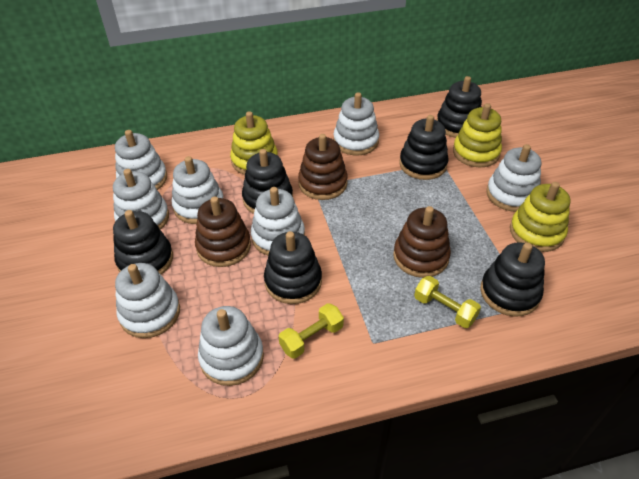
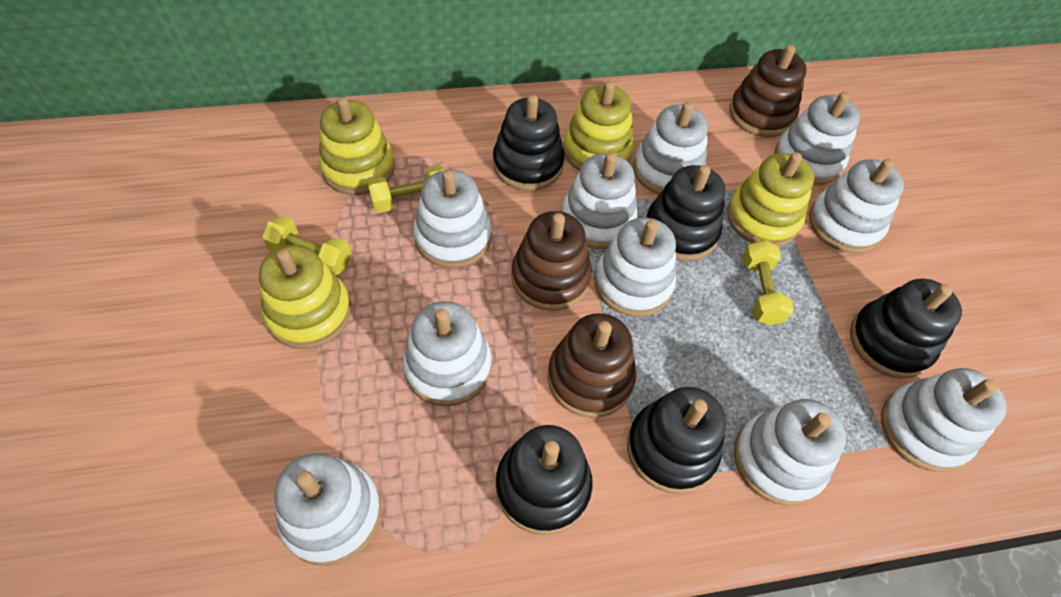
black stacking toy: [113,210,173,275] [242,149,293,214] [264,231,322,304] [399,115,449,180] [437,76,482,138] [480,242,545,316] = 6 -> [493,94,565,191] [496,425,593,535] [627,387,726,494] [646,165,726,261] [850,278,962,379] = 5
white stacking toy: [113,169,169,230] [115,130,167,190] [115,263,180,338] [172,156,224,224] [198,306,264,386] [251,187,305,256] [334,92,379,155] [486,144,541,212] = 8 -> [274,453,382,566] [403,301,492,407] [413,170,492,268] [562,152,638,249] [594,217,676,317] [633,102,708,195] [734,399,846,506] [775,92,860,185] [809,159,904,253] [881,368,1007,472] = 10
yellow dumbbell: [278,303,344,359] [414,276,481,328] = 2 -> [262,216,352,275] [367,165,446,213] [742,240,794,325] = 3
yellow stacking toy: [230,111,278,175] [453,103,502,167] [510,182,570,252] = 3 -> [259,245,351,349] [318,97,395,195] [563,81,634,171] [727,152,814,247] = 4

